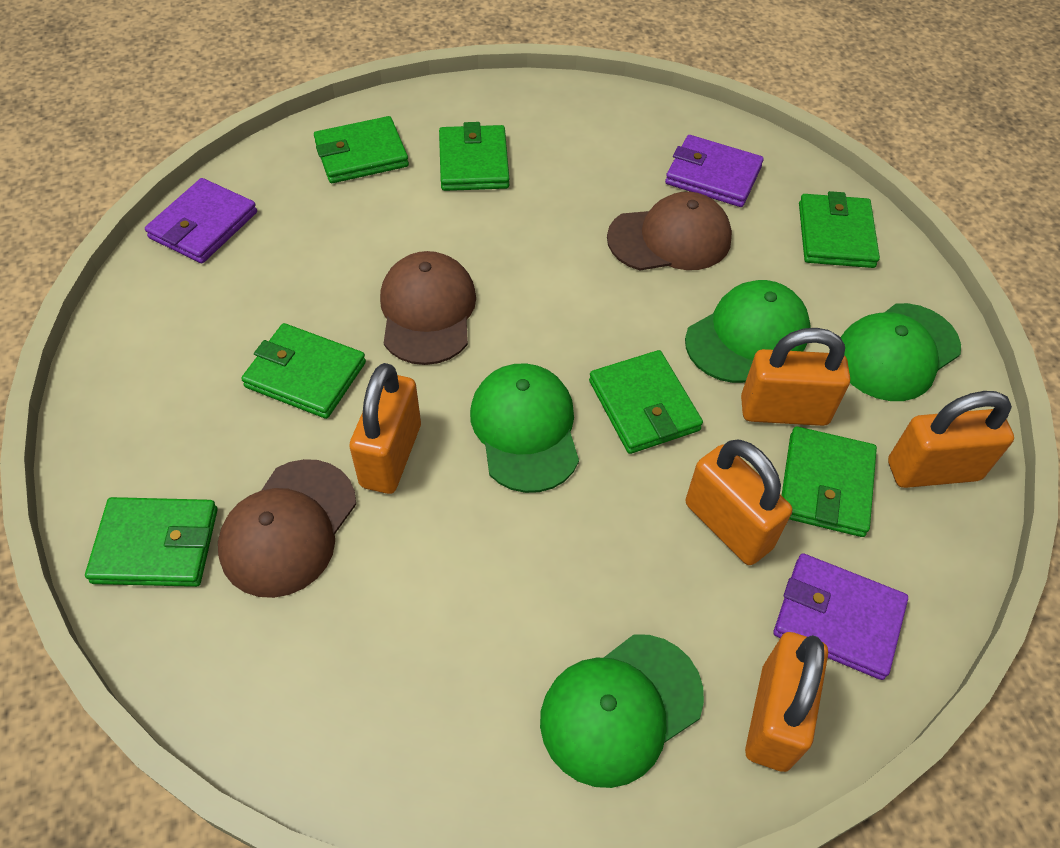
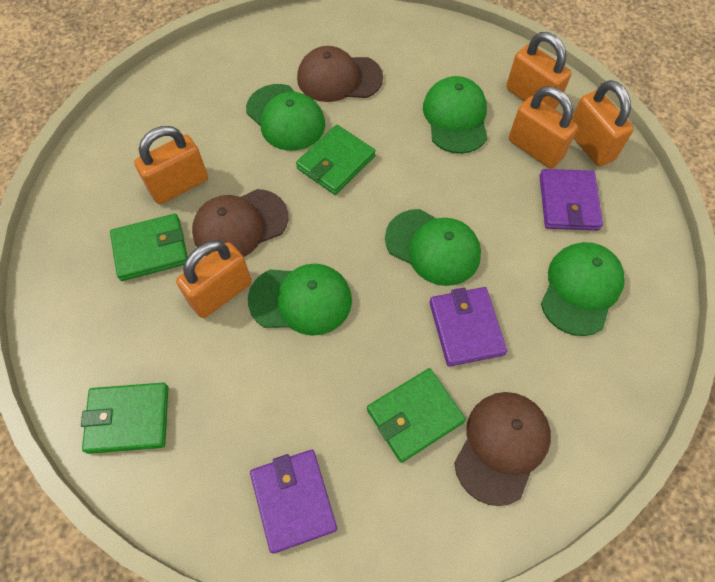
green cap: [470,363,579,493] [540,634,704,788] [685,280,811,383] [841,303,961,401] = 4 -> [246,84,325,151] [248,264,352,336] [385,209,481,286] [423,76,488,154] [541,242,625,336] = 5
green wallet: [85,497,218,587] [241,323,366,419] [314,116,409,183] [439,122,509,191] [589,350,703,454] [781,426,877,537] [799,191,880,268] = 7 -> [81,383,168,454] [110,214,188,281] [296,125,376,195] [367,368,466,463] = 4

